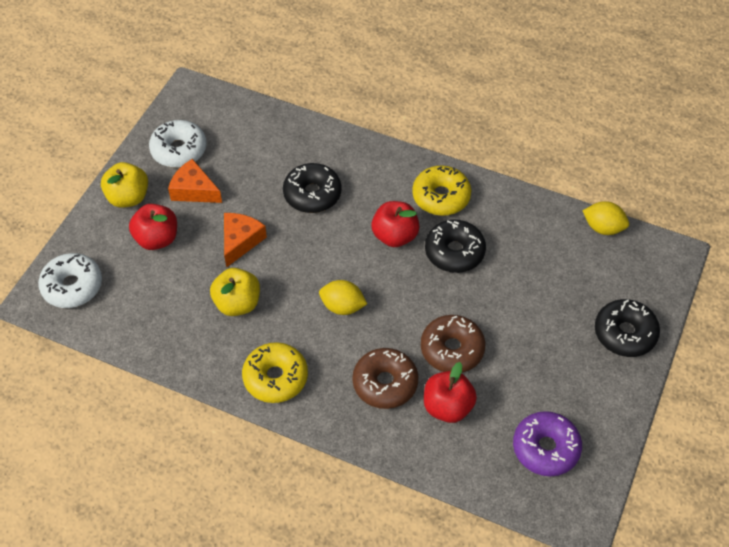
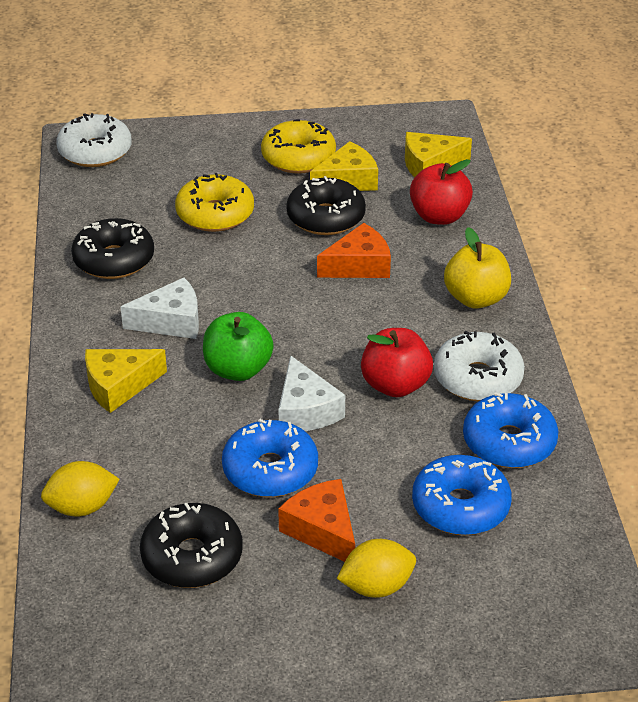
blue donut: none = 0 -> [222,419,318,497] [412,455,512,535] [463,392,558,468] = 3
brown donut: [352,348,418,409] [421,315,485,373] = 2 -> none = 0
green apple: none = 0 -> [203,312,274,381] = 1
purple donut: [513,411,582,476] = 1 -> none = 0
red apple: [129,204,177,250] [371,201,419,247] [424,362,477,423] = 3 -> [361,328,433,397] [410,159,473,225] = 2
white cheese: none = 0 -> [121,278,199,339] [278,355,345,431] = 2
yellow apple: [101,162,148,208] [210,268,260,316] = 2 -> [444,227,511,309] = 1
yellow cheese: none = 0 -> [85,349,167,413] [310,141,378,191] [405,132,472,177] = 3

